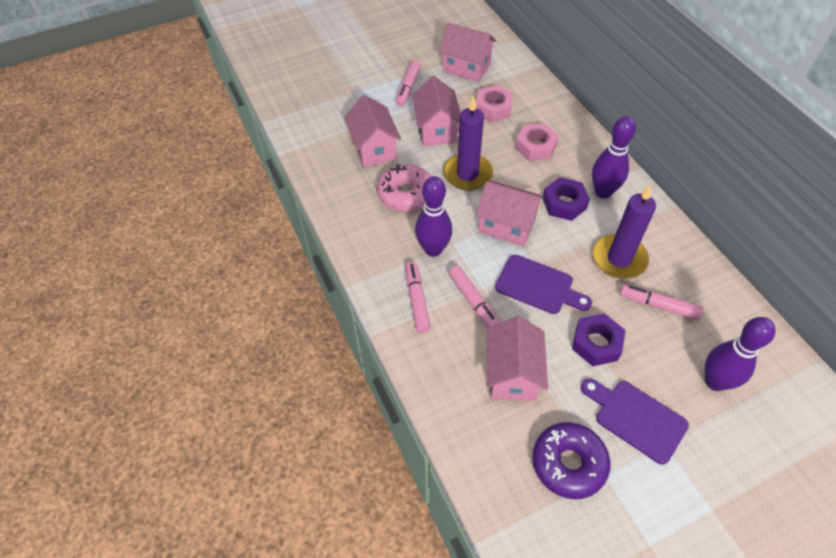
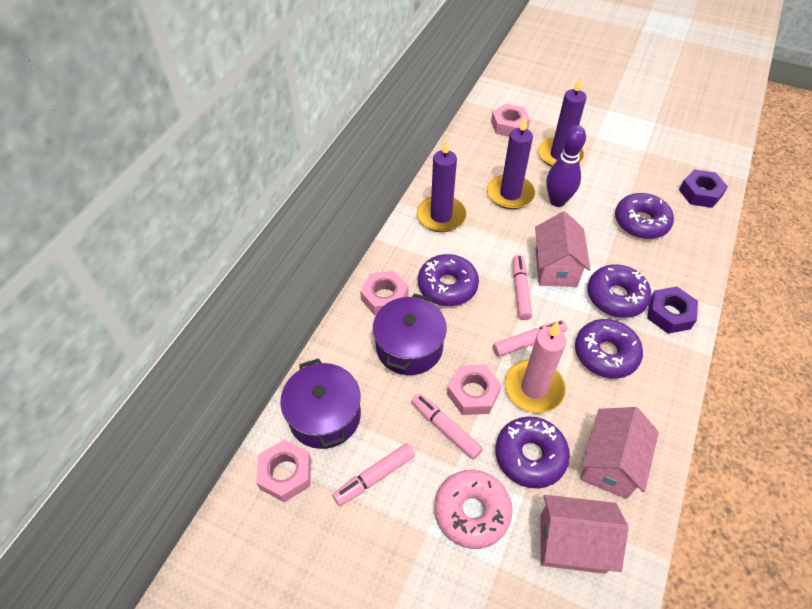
pink candle: none = 0 -> [505,321,566,413] = 1
pink house: [344,95,401,167] [412,76,460,146] [439,23,496,82] [476,181,544,247] [487,316,548,401] = 5 -> [535,211,591,287] [540,495,629,574] [580,407,659,499] = 3
pink nut: [476,85,513,122] [515,123,559,161] = 2 -> [256,440,311,502] [360,271,408,316] [447,364,502,415] [491,104,530,137] = 4
purple bowling pin: [415,176,452,257] [592,116,636,199] [705,317,776,391] = 3 -> [546,125,586,207] = 1
purple candle: [443,95,493,191] [593,185,656,279] = 2 -> [417,138,466,232] [487,116,535,209] [538,76,587,167] = 3
purple cutting board: [495,255,592,314] [581,378,689,465] = 2 -> none = 0
purple donut: [532,422,610,499] = 1 -> [418,254,479,306] [495,416,570,489] [575,319,643,379] [587,264,651,318] [615,193,674,239] = 5
purple pot: none = 0 -> [280,358,361,449] [373,293,447,375] = 2

